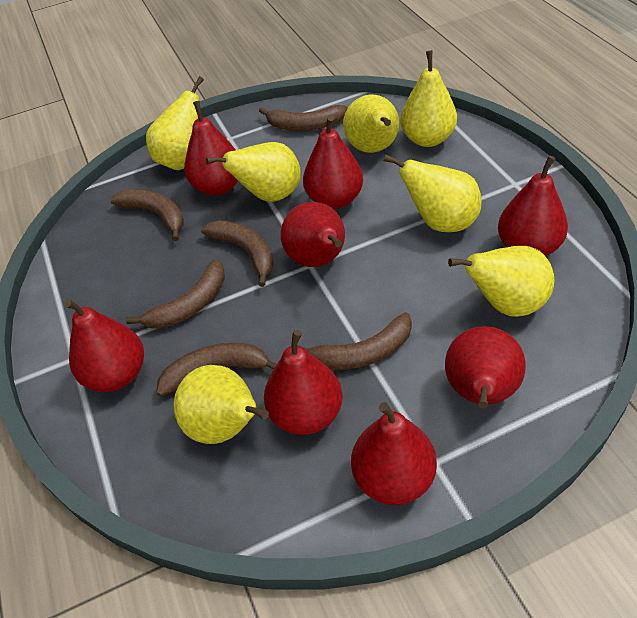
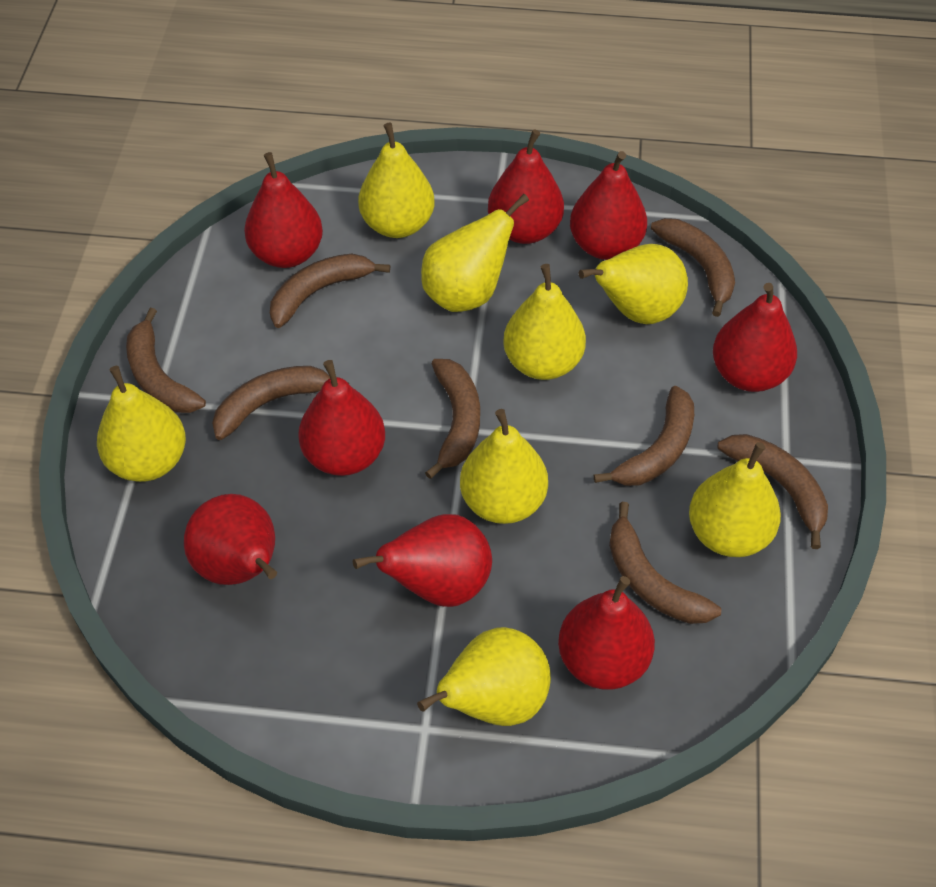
brown banana: [110,189,184,241] [126,259,225,329] [156,343,277,396] [201,220,274,287] [259,105,348,131] [297,313,412,370] = 6 -> [126,308,206,413] [212,366,349,440] [270,254,390,328] [425,359,480,479] [594,386,694,486] [609,502,721,624] [651,218,735,317] [718,434,828,549] = 8
yellow pear: [146,76,204,170] [174,365,269,444] [206,142,301,202] [343,95,399,153] [384,154,482,232] [400,50,457,147] [448,246,554,317] = 7 -> [97,366,186,482] [358,122,434,238] [417,627,551,726] [421,194,529,312] [460,409,548,524] [503,264,586,380] [579,244,688,324] [689,442,781,557] = 8

